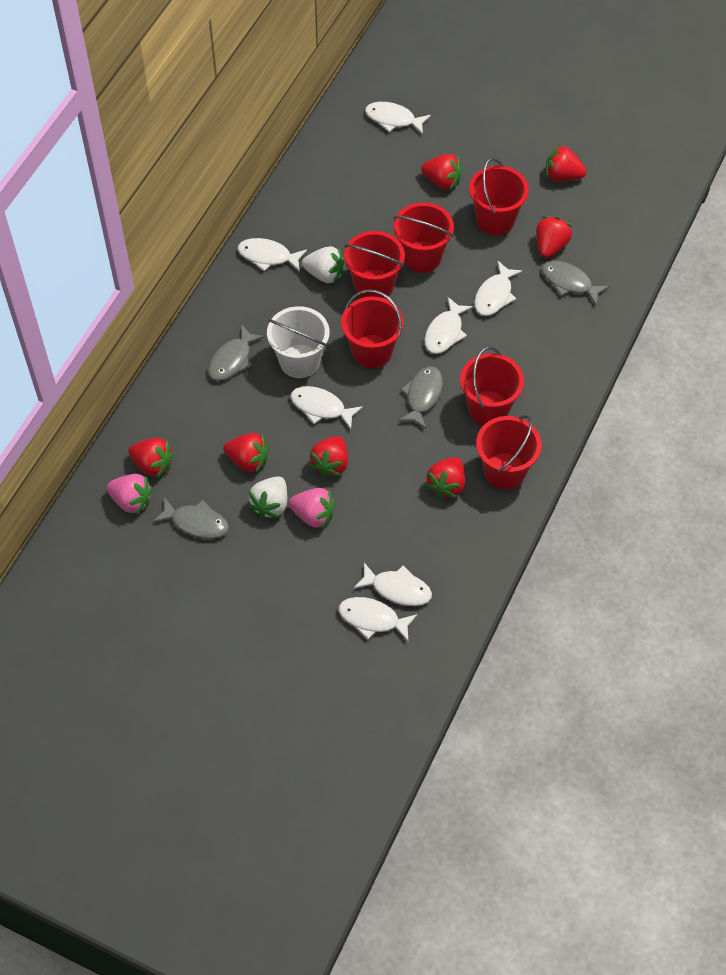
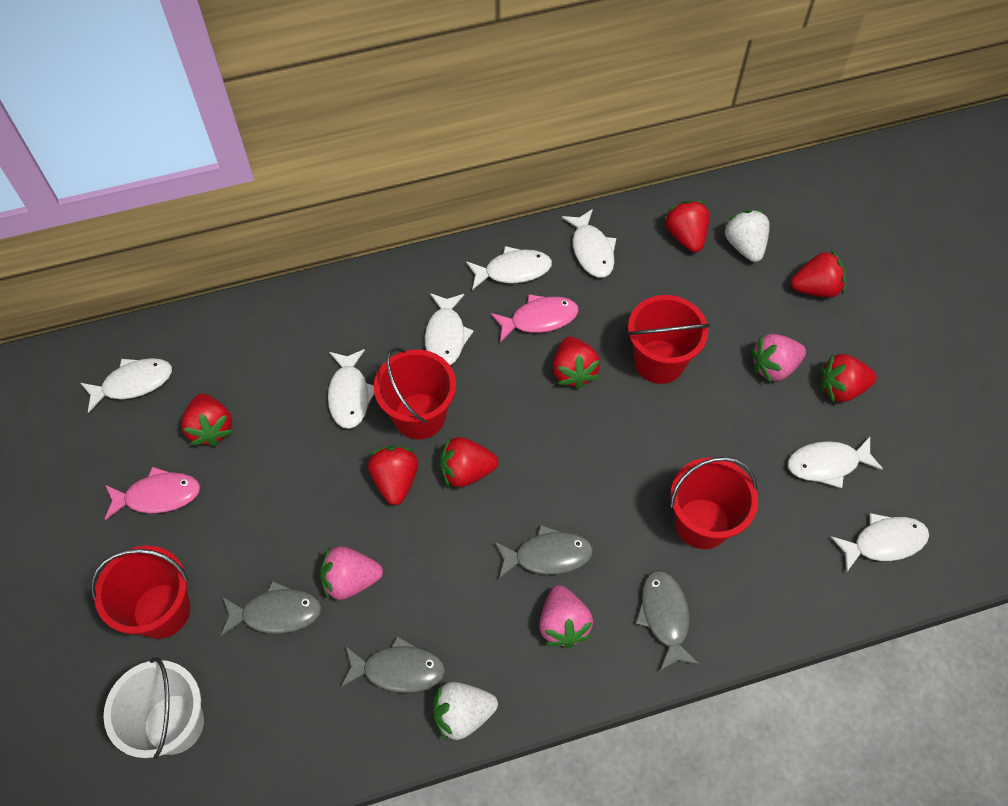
pink fish: none = 0 -> [105,467,200,520] [491,294,579,342] = 2
pink strawberry: [106,474,153,515] [289,488,335,529] = 2 -> [320,546,383,600] [539,585,593,648] [751,334,806,383] = 3
red bucket: [341,289,404,368] [344,231,405,299] [394,202,454,273] [460,347,524,425] [469,158,529,235] [476,415,542,489] = 6 -> [91,546,190,639] [374,348,456,439] [627,295,710,384] [670,457,758,549] = 4

